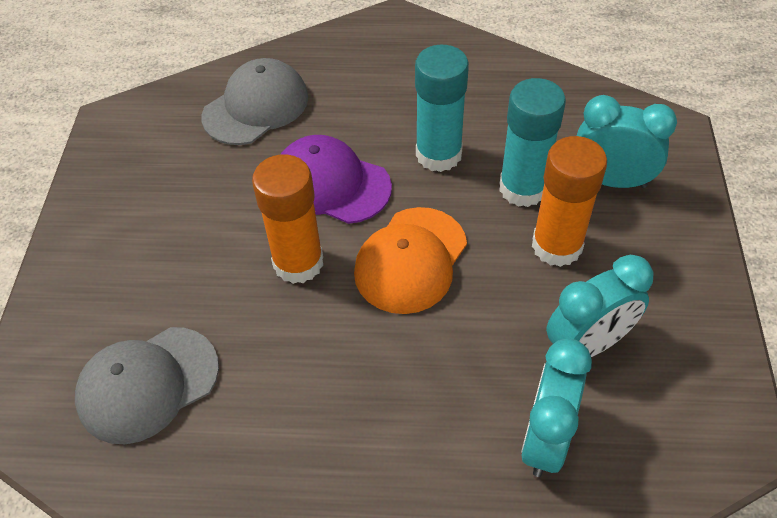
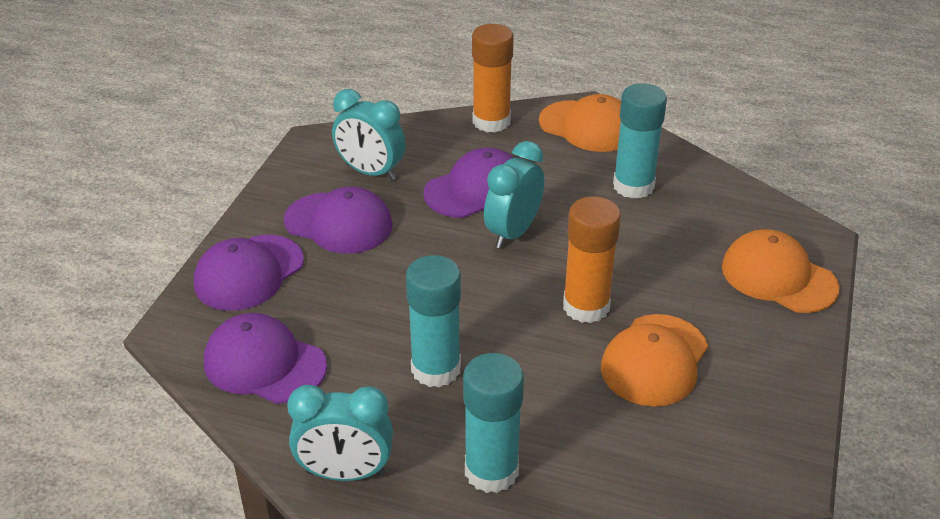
grey cap: [75,327,219,444] [202,58,308,145] = 2 -> none = 0
orange cap: [354,207,467,314] = 1 -> [539,94,621,152] [601,314,708,406] [722,229,840,313] = 3
purple cap: [281,135,392,224] = 1 -> [194,235,304,311] [204,313,327,404] [284,187,392,254] [423,148,514,218] = 4
turquoise glue stick: [415,45,469,172] [499,78,566,207] = 2 -> [406,255,461,387] [463,353,524,493] [613,83,667,199] = 3

